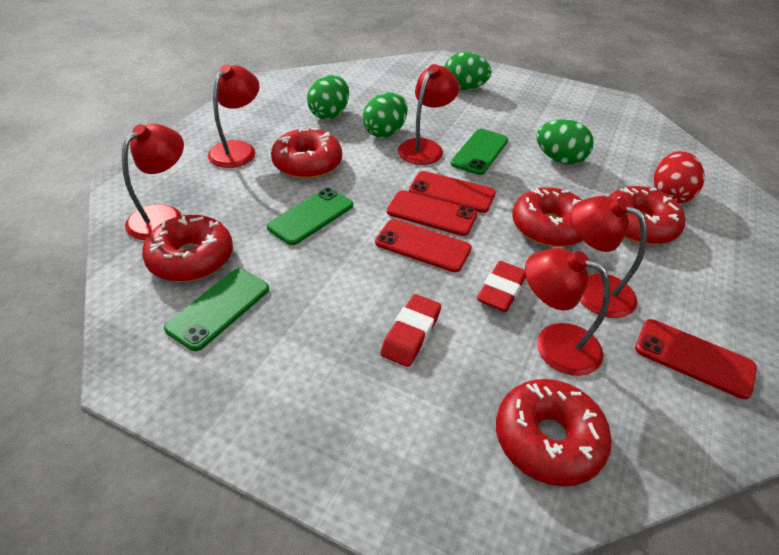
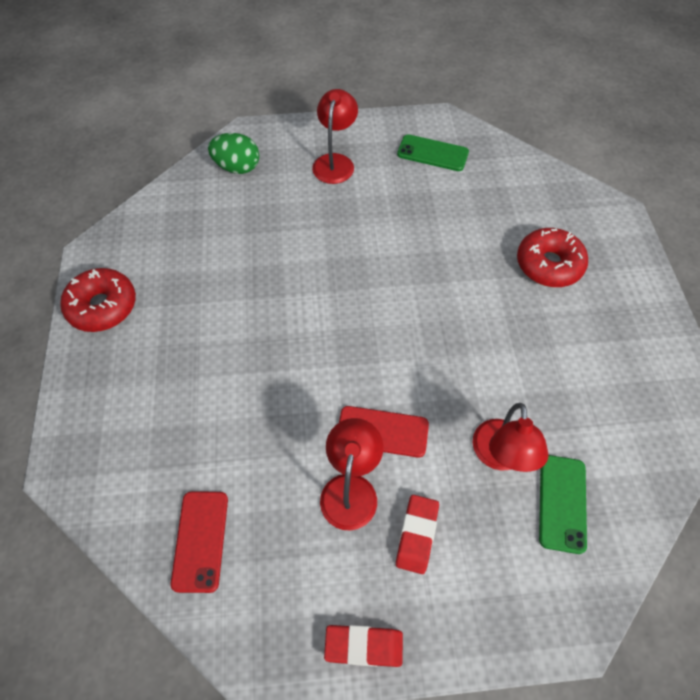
green egg: [307,75,349,119] [362,92,408,138] [444,52,491,90] [536,119,594,164] = 4 -> [208,133,259,174] = 1
green phone: [164,269,269,351] [267,188,353,245] [451,129,508,175] = 3 -> [397,134,469,171] [539,455,587,554] = 2
red donut: [142,215,233,282] [271,128,342,179] [496,379,612,487] [512,187,583,247] [608,186,685,245] = 5 -> [60,268,136,332] [517,228,588,287] = 2
red egg: [654,151,705,203] = 1 -> none = 0
red lamp: [122,124,184,240] [208,64,260,168] [398,64,460,165] [525,248,610,376] [571,196,647,318] = 5 -> [312,89,358,184] [320,418,384,530] [472,403,549,472] = 3
red phone: [375,219,472,272] [387,190,477,236] [409,171,496,213] [635,319,757,399] = 4 -> [171,491,228,593] [339,406,429,458] = 2

